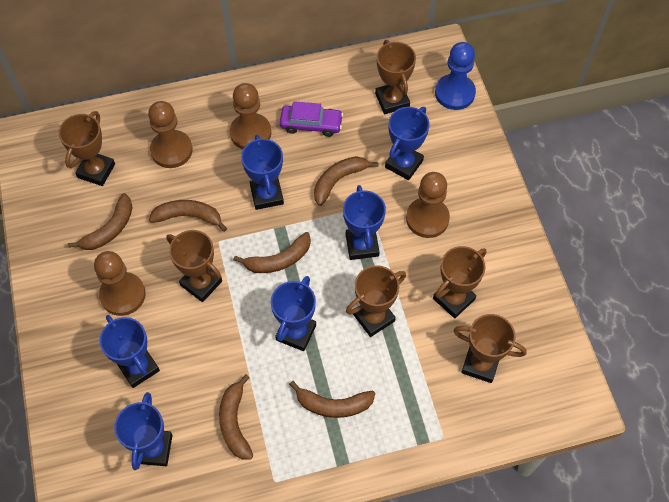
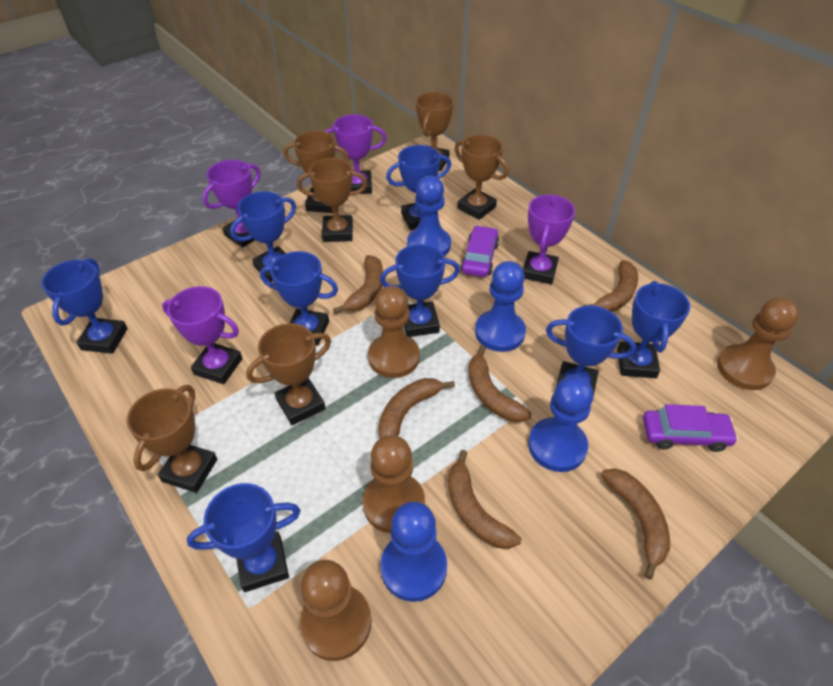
blue pawn: [435,42,476,110] = 1 -> [380,501,447,602] [407,175,451,256] [475,261,526,352] [528,376,593,472] = 4
blue trophy: [100,315,160,388] [114,392,173,470] [241,135,284,210] [270,276,316,351] [343,185,386,260] [385,107,430,180] = 6 -> [41,258,128,354] [187,483,301,592] [230,191,296,282] [260,251,338,346] [380,244,460,337] [386,145,451,230] [546,306,636,397] [617,281,690,378] = 8
purple car: [280,101,343,137] = 1 -> [461,225,499,277] [643,404,738,452] = 2
purple trophy: none = 0 -> [162,286,242,384] [202,160,260,248] [325,114,387,194] [523,195,575,284] = 4

